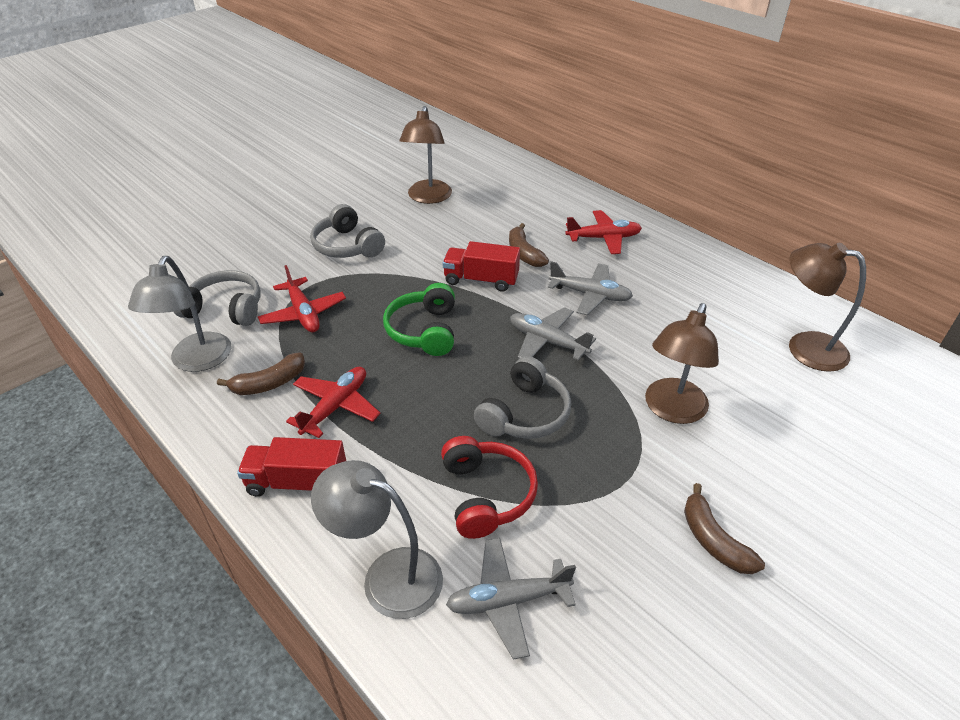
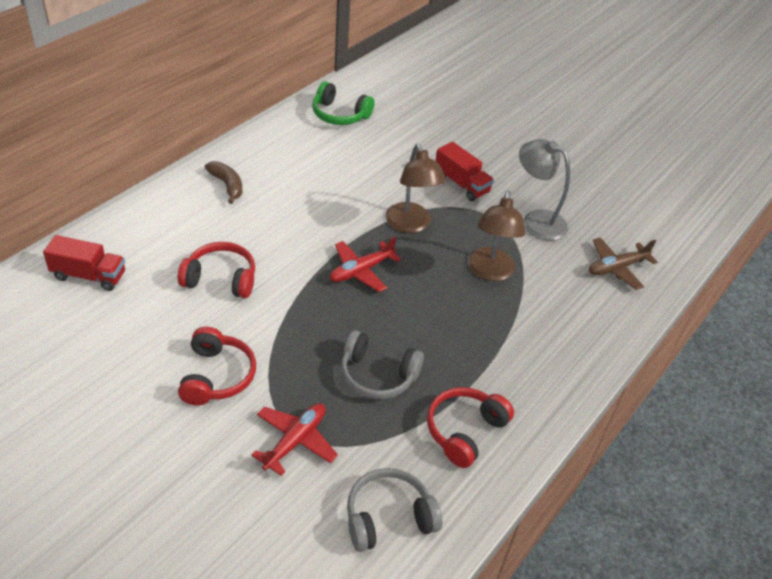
brown banana: [217,352,305,395] [509,223,549,267] [684,483,765,574] = 3 -> [205,161,243,204] = 1
brown lamp: [399,106,452,204] [645,303,719,424] [789,243,866,372] = 3 -> [386,144,446,233] [468,191,526,281] = 2
brown plane: none = 0 -> [589,237,657,290] = 1
grey headphones: [174,270,261,326] [310,204,385,258] [474,356,571,439] = 3 -> [341,330,424,399] [347,468,442,552] = 2
grey lamp: [128,256,232,372] [311,460,443,619] = 2 -> [519,139,570,241] = 1
grey plane: [446,538,576,660] [510,307,596,360] [548,261,633,315] = 3 -> none = 0
red headphones: [441,436,538,539] = 1 -> [178,242,255,298] [178,327,256,405] [427,387,514,468] = 3
red plane: [258,265,346,332] [286,367,381,438] [565,210,642,254] = 3 -> [251,403,338,476] [330,237,401,292] = 2

